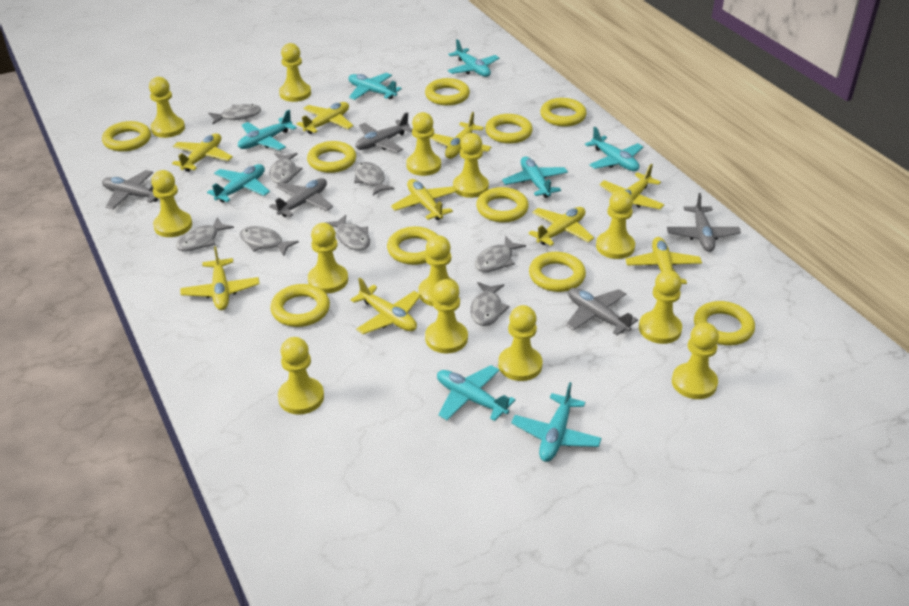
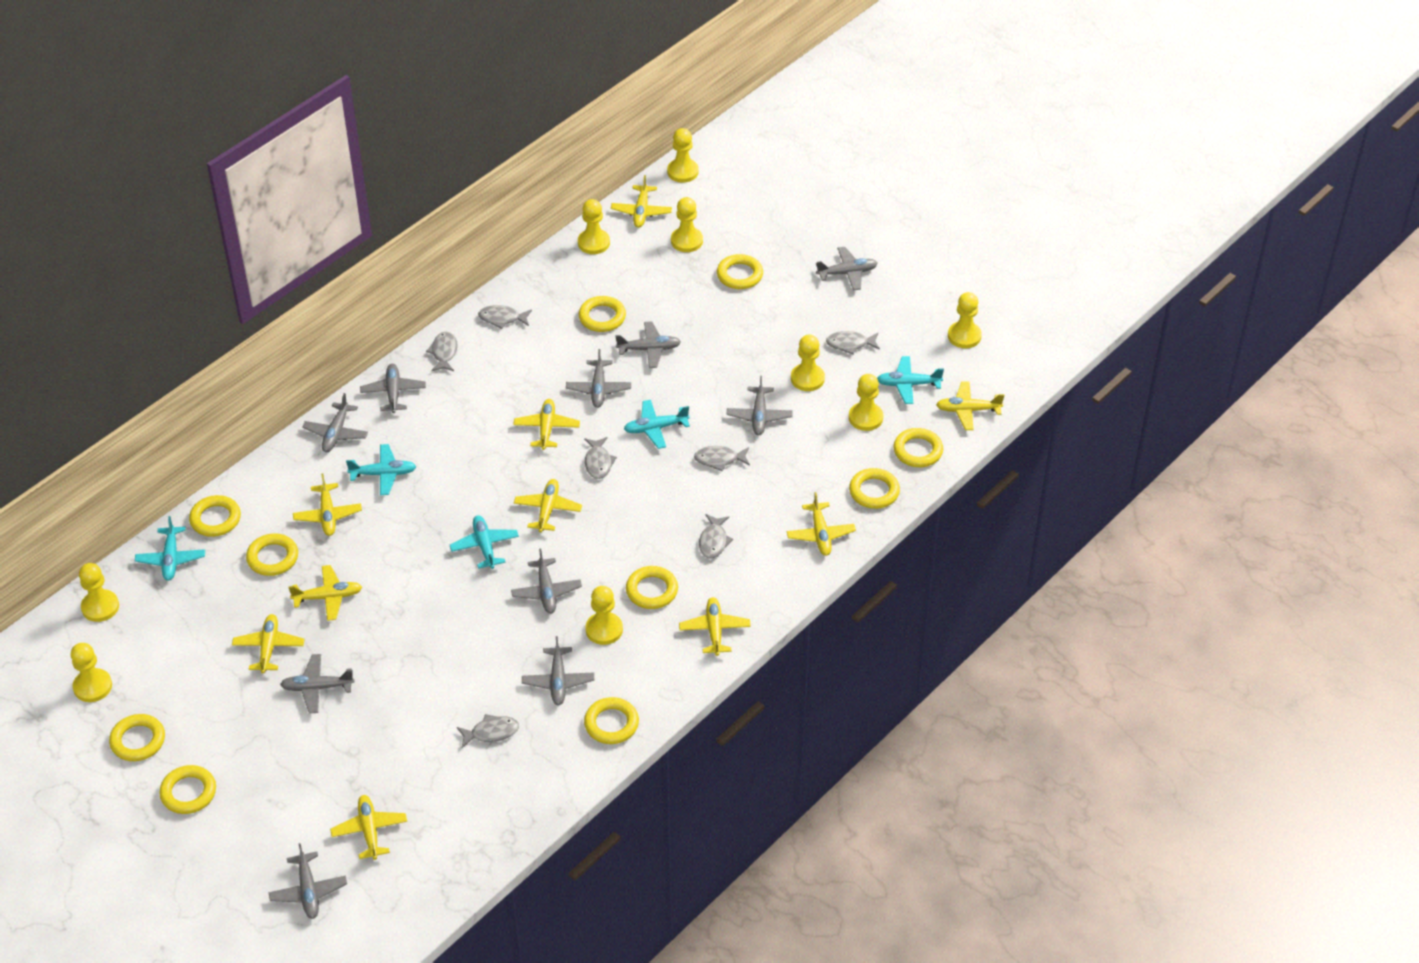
grey fish: [176,217,234,251] [208,104,261,124] [240,226,299,256] [269,153,303,184] [325,215,370,250] [354,162,395,195] [470,282,510,326] [475,236,526,272] = 8 -> [426,332,458,371] [457,714,519,748] [478,305,532,329] [584,437,617,479] [694,446,750,471] [699,514,733,559] [826,331,880,355] = 7
grey plane: [102,170,158,209] [269,178,333,217] [355,112,412,153] [566,288,638,335] [667,193,741,252] = 5 -> [268,843,347,919] [280,654,355,713] [302,393,368,452] [360,364,426,413] [511,549,582,614] [522,636,594,705] [566,349,631,408] [615,321,681,368] [727,376,793,435] [816,247,878,291] = 10
turquoise plane: [207,164,270,202] [238,110,297,150] [348,73,402,100] [437,365,515,421] [448,39,499,77] [502,157,568,198] [511,382,602,462] [585,127,643,171] = 8 -> [135,516,205,581] [346,444,417,495] [450,515,519,569] [624,400,690,449] [877,356,944,404] = 5
yellow pawn: [149,77,185,138] [151,170,192,237] [278,337,324,415] [279,43,311,102] [308,223,348,293] [406,112,441,176] [418,235,459,306] [425,279,468,354] [453,133,489,198] [498,305,542,381] [596,190,635,259] [639,270,682,344] [672,322,719,399] = 13 -> [71,643,112,702] [79,563,119,622] [578,199,610,254] [585,586,623,645] [667,128,699,183] [671,197,703,252] [791,335,825,391] [849,374,883,431] [948,292,982,348] = 9
yellow plane: [172,133,233,172] [180,246,259,310] [297,102,353,134] [350,278,421,334] [391,179,457,220] [430,112,491,159] [528,207,594,246] [599,164,664,209] [625,237,702,284] = 9 -> [232,614,305,673] [288,565,362,621] [293,473,362,536] [330,795,407,860] [513,399,580,450] [514,479,582,532] [611,175,672,228] [679,597,751,656] [787,492,856,556] [936,381,1004,430] = 10

